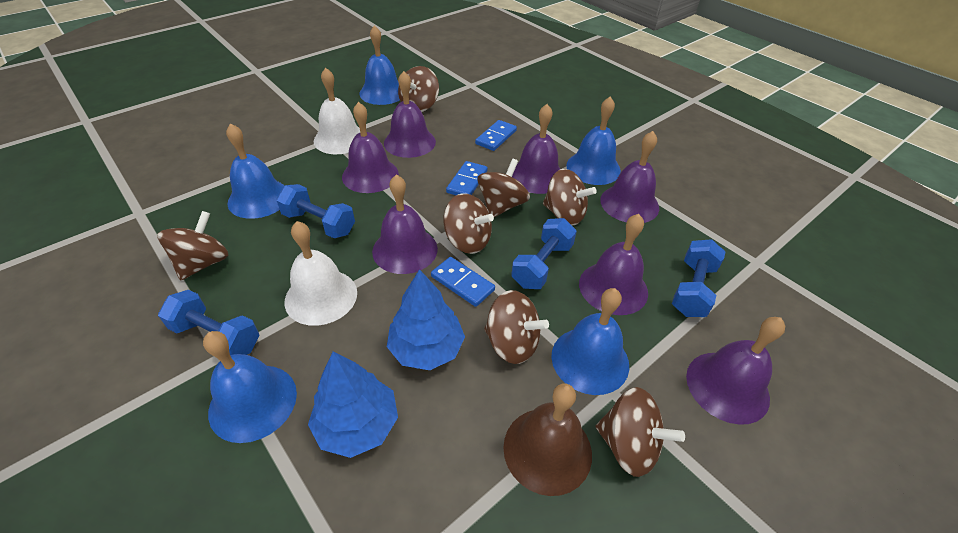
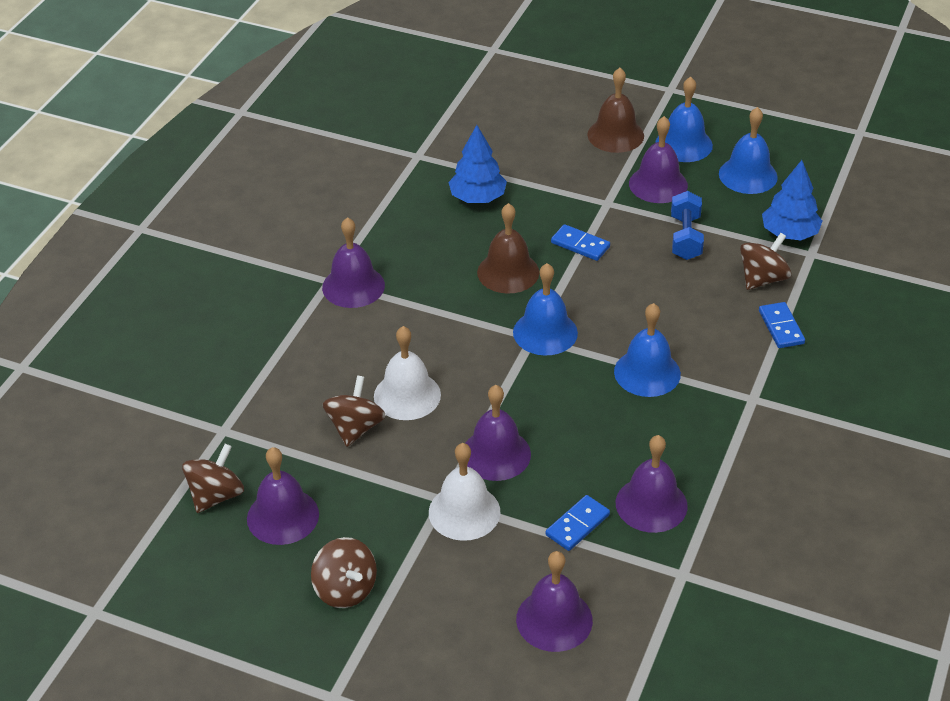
blue bell: [203,331,297,443] [226,123,285,219] [359,25,400,105] [551,288,629,395] [566,96,621,185] = 5 -> [513,263,578,356] [614,303,681,397] [656,77,713,162] [719,107,778,194] = 4
blue dumbbell: [158,290,259,355] [276,184,355,238] [511,218,577,289] [672,239,725,317] = 4 -> [671,191,704,260] = 1
brown bell: [503,383,592,496] = 1 -> [477,203,539,294] [587,68,644,153] = 2
brown spinning top: [157,211,228,280] [398,66,439,112] [443,193,494,254] [477,159,530,217] [484,290,549,364] [543,169,597,225] [596,387,685,477] = 7 -> [182,444,244,513] [311,537,377,608] [323,375,386,447] [740,233,791,290] = 4
purple bell: [342,102,399,193] [372,174,438,274] [384,71,436,158] [512,104,560,194] [579,214,648,315] [600,131,659,223] [686,317,785,425] = 7 -> [247,447,319,545] [322,217,385,308] [465,385,531,481] [516,551,593,652] [616,435,688,533] [629,116,688,203] = 6

